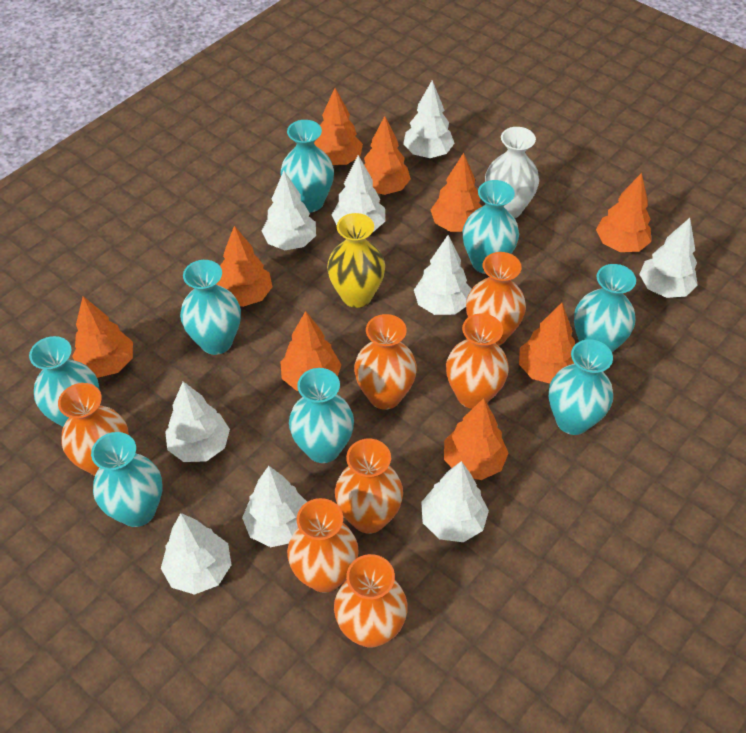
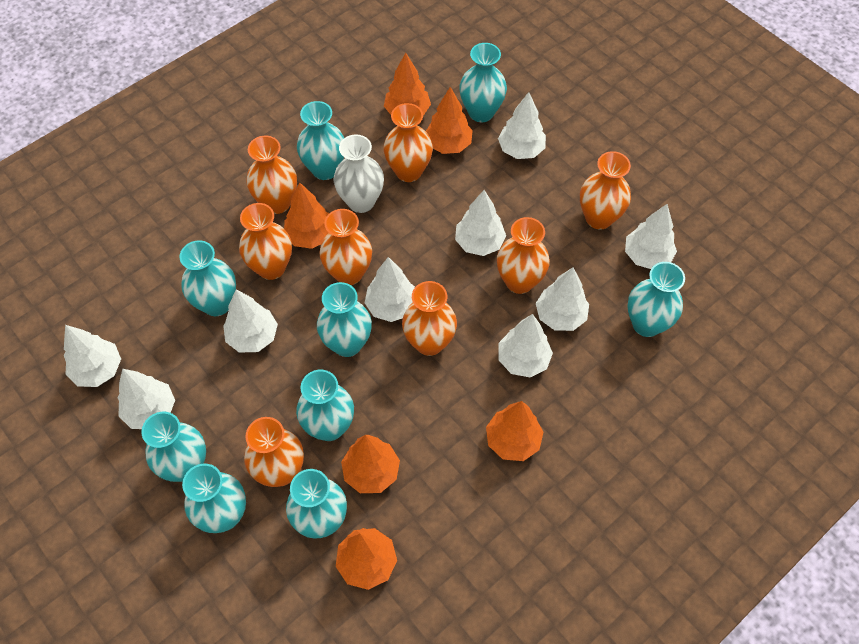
orange tree: [72,296,133,378] [216,226,272,307] [280,311,342,391] [314,88,363,165] [364,116,411,195] [431,153,482,232] [444,398,508,480] [519,303,575,383] [596,173,651,252] = 9 -> [284,182,329,249] [336,528,397,590] [341,435,400,493] [384,53,431,116] [426,87,473,154] [486,401,543,461] = 6
orange vase: [58,383,129,476] [287,498,359,593] [334,554,408,648] [335,439,403,534] [354,314,417,410] [446,313,509,409] [466,252,526,346] = 7 -> [239,203,292,280] [244,417,304,487] [246,136,297,214] [319,209,372,285] [383,103,433,182] [402,281,457,356] [497,217,550,294] [580,151,631,229] = 8
turquoise vase: [29,336,100,427] [91,432,163,527] [180,260,241,355] [280,120,334,212] [289,368,354,463] [463,180,519,274] [549,340,613,435] [574,264,636,352] = 8 -> [141,412,206,482] [179,240,236,316] [182,463,246,533] [286,469,347,538] [296,370,354,441] [297,101,344,180] [317,282,372,357] [460,43,507,122] [627,262,685,337] = 9
yellow vase: [327,213,385,308] = 1 -> none = 0

